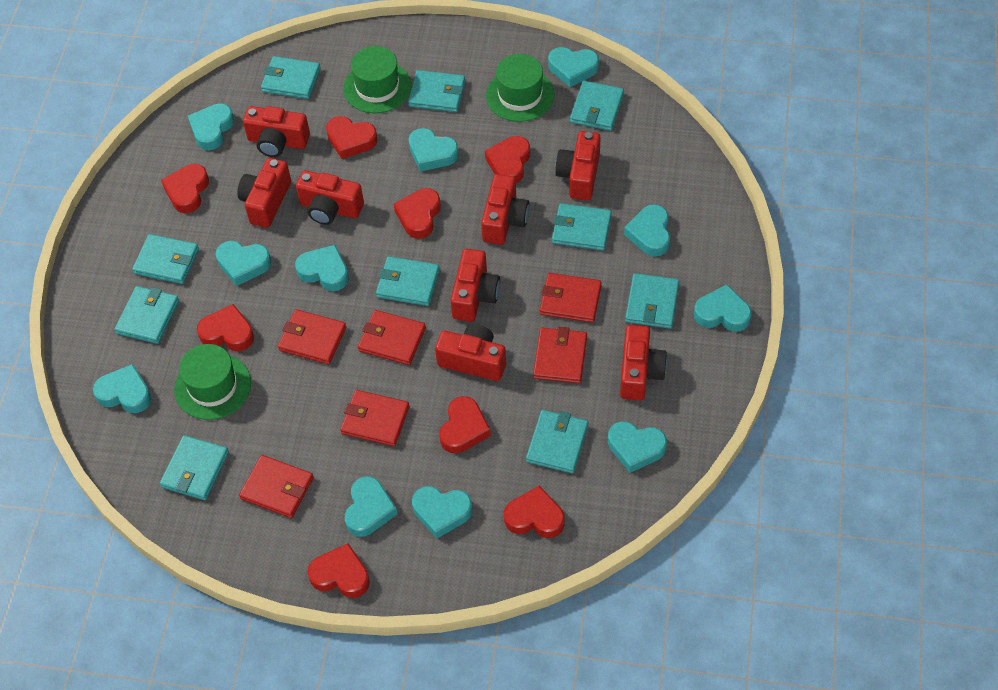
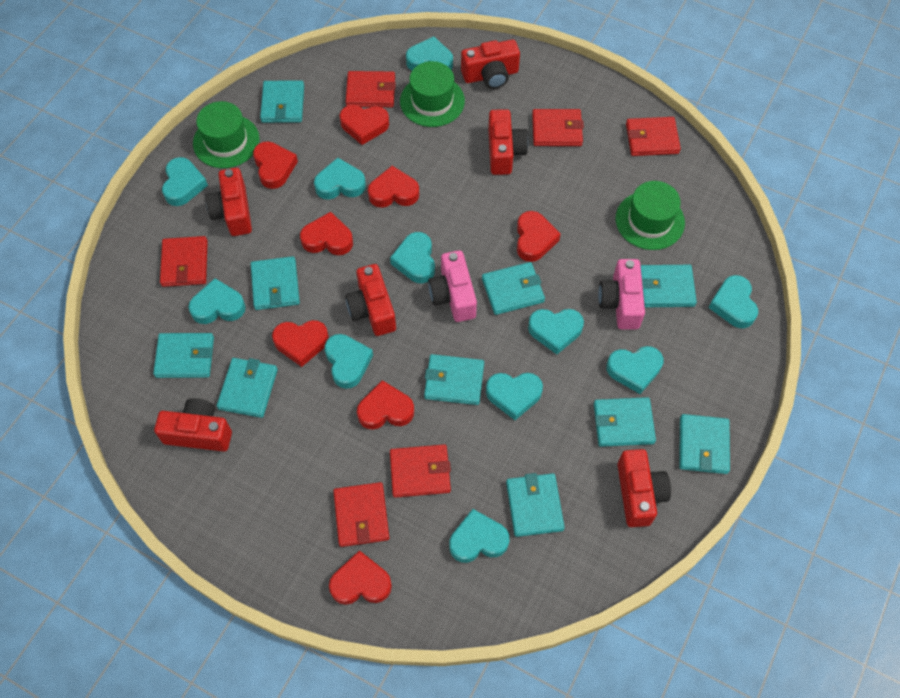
pink camera: none = 0 -> [428,250,477,322] [598,259,645,329] = 2
red camera: [237,158,291,228] [243,106,310,157] [296,170,364,225] [435,324,506,381] [450,249,500,322] [481,174,529,245] [555,131,600,200] [620,325,667,400] = 8 -> [154,398,232,452] [205,168,252,236] [345,264,396,336] [461,39,520,89] [488,109,528,175] [617,449,671,527] = 6

